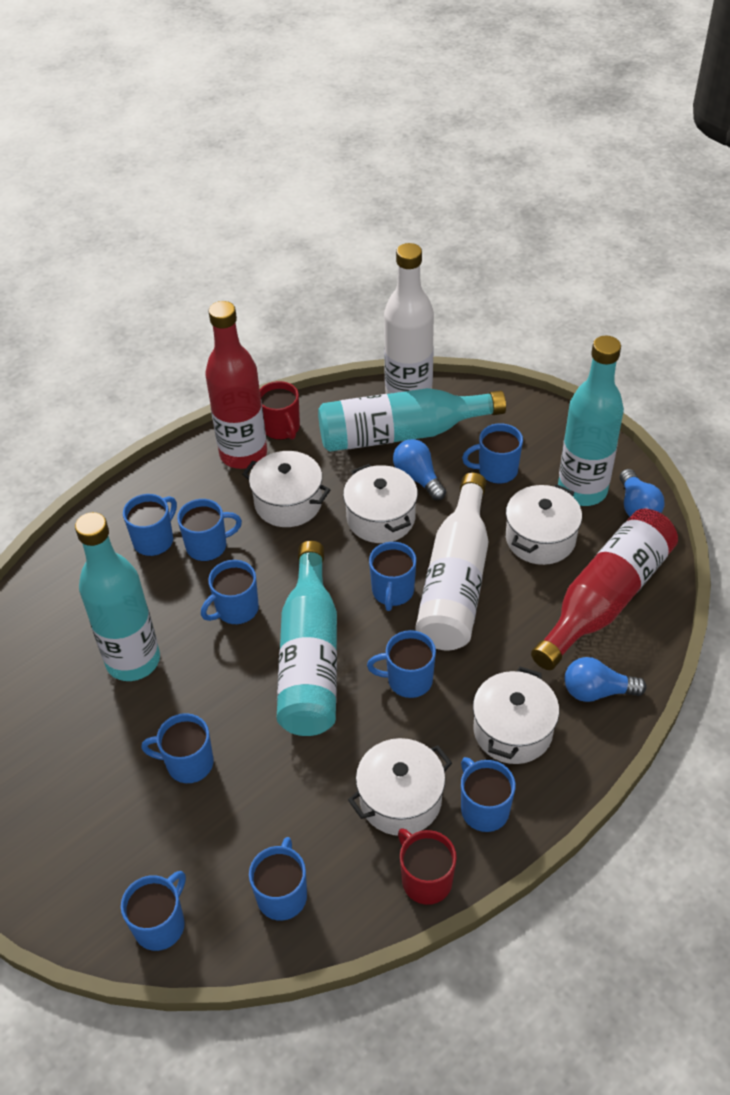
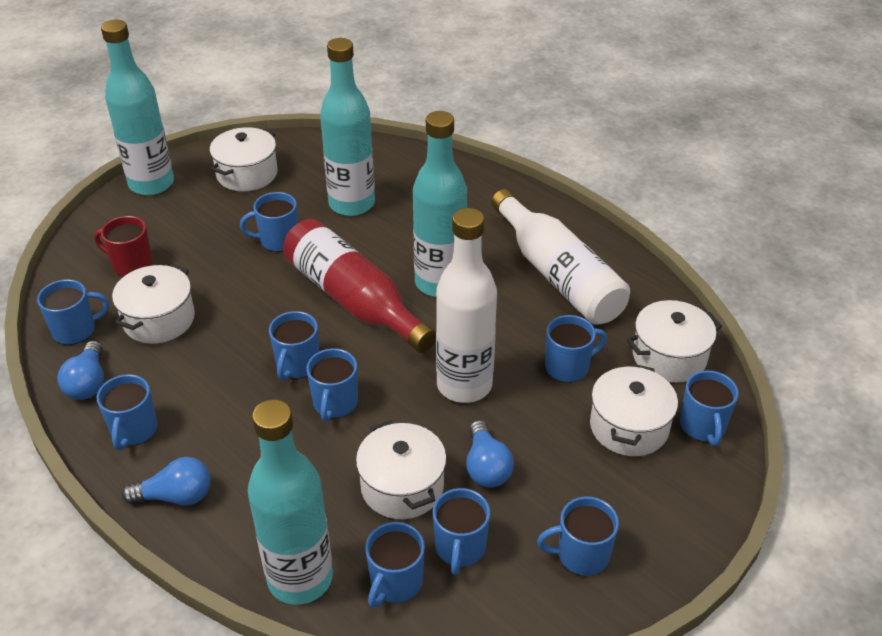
red bottle: [205,301,267,469] [531,509,678,670] = 2 -> [283,219,436,353] = 1
red mug: [260,381,300,440] [398,828,457,905] = 2 -> [94,216,153,277] = 1

